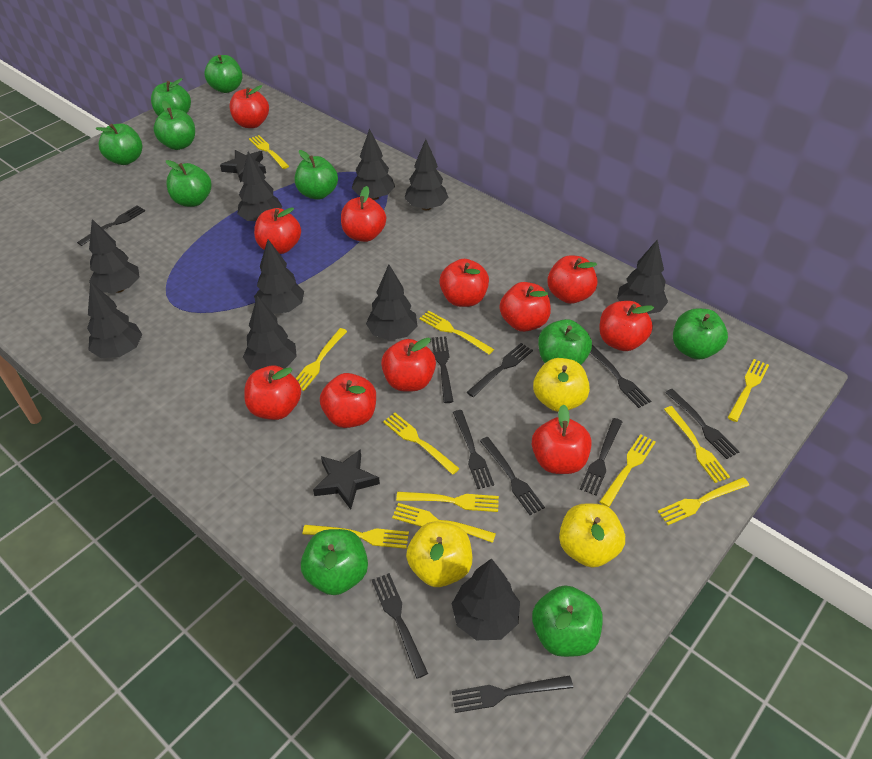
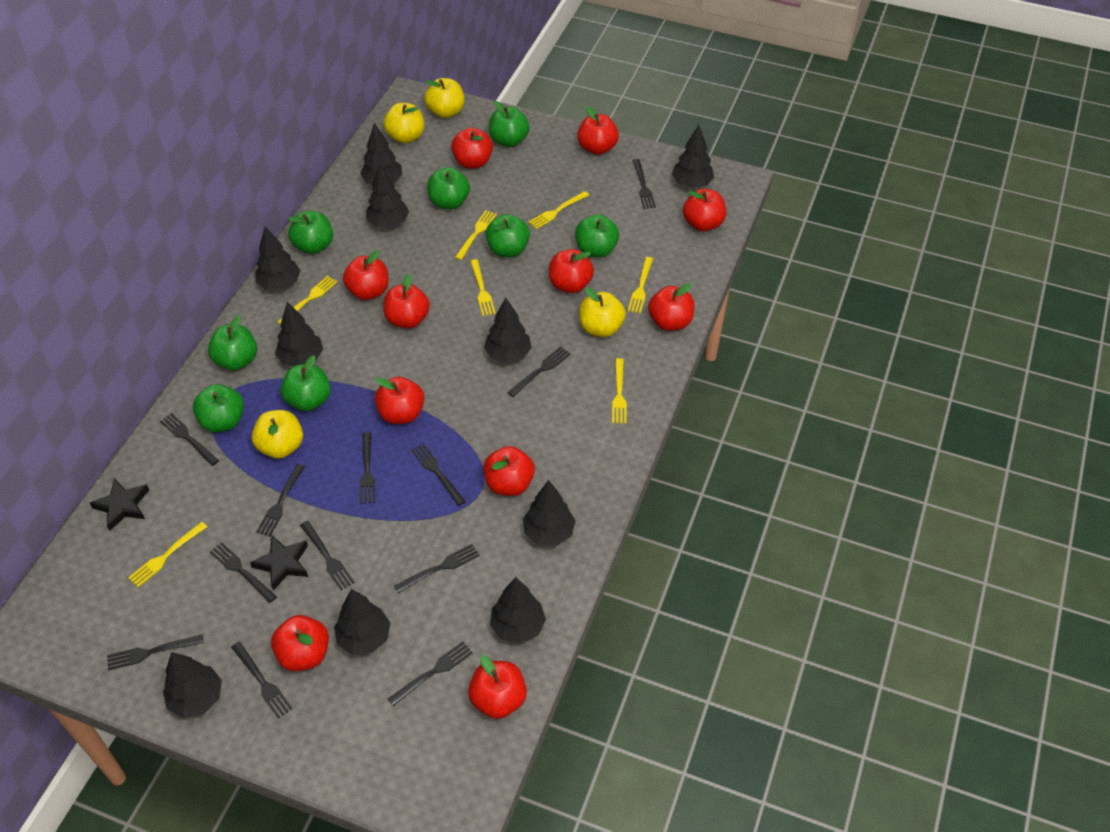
black fork: [77,205,145,246] [372,573,428,679] [431,336,453,403] [452,675,573,713] [453,410,494,489] [467,343,533,397] [480,437,545,515] [580,418,622,496] [590,345,651,408] [665,389,740,459] = 10 -> [107,635,204,670] [160,413,219,466] [210,542,277,603] [231,642,293,719] [256,464,305,537] [300,521,355,590] [360,432,375,504] [388,641,473,706] [394,544,480,593] [411,443,466,506] [507,346,571,397] [632,159,656,209] = 12
green apple: [95,123,142,165] [151,78,191,116] [153,101,195,150] [166,160,212,207] [204,55,242,93] [295,150,338,200] [301,529,368,595] [532,585,603,657] [538,319,592,365] [673,309,728,360] = 10 -> [193,384,244,432] [208,315,257,371] [281,355,331,411] [288,211,333,254] [427,167,470,209] [486,214,530,257] [489,101,530,147] [575,214,619,258] = 8
yellow apple: [406,521,472,587] [533,358,590,412] [559,503,625,568] = 3 -> [252,410,303,459] [384,103,424,143] [424,78,464,118] [579,288,626,337] = 4
yellow fork: [249,135,289,169] [296,328,347,391] [303,525,409,549] [383,413,460,475] [392,503,496,543] [396,492,499,512] [419,310,494,355] [600,434,656,507] [657,477,749,525] [664,406,730,483] [728,359,769,422] = 11 -> [128,522,207,587] [278,276,337,325] [455,210,497,260] [470,259,496,316] [528,191,589,229] [612,358,627,424] [628,257,653,313] = 7

